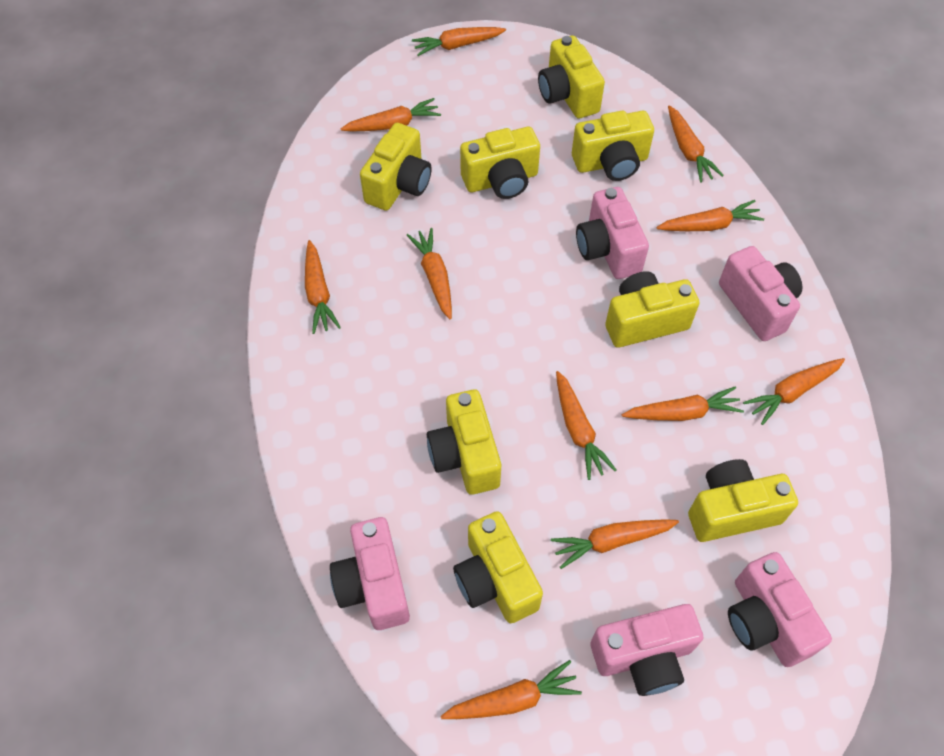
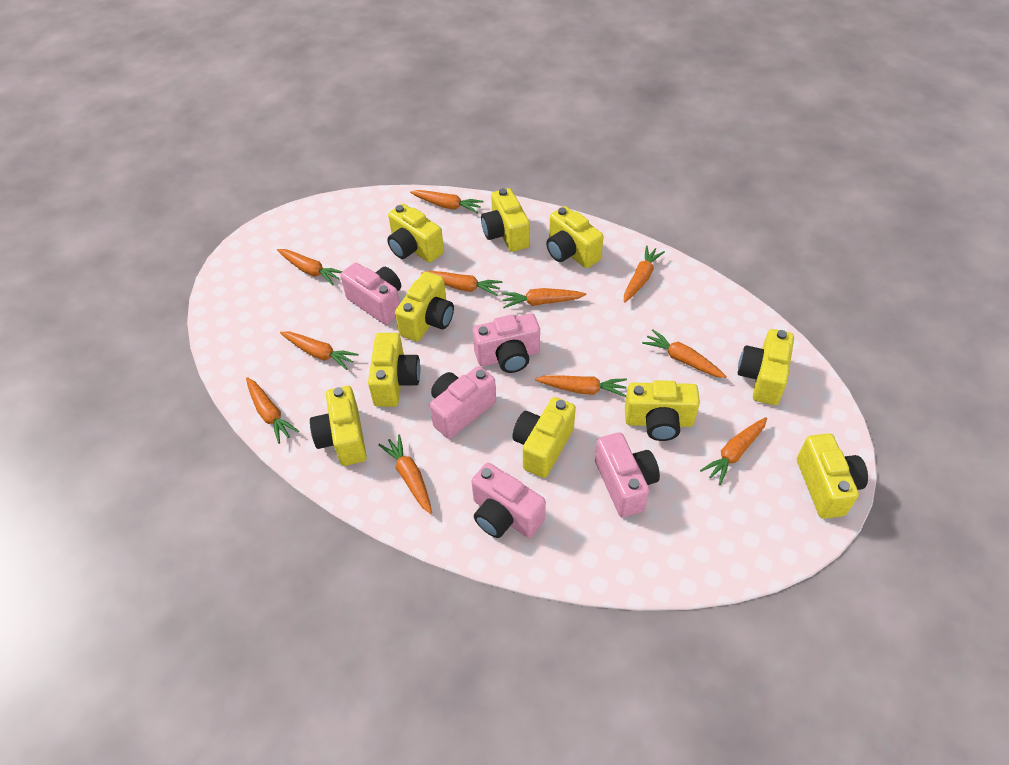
yellow camera: [360,123,432,211] [427,389,501,495] [453,511,543,623] [460,127,540,199] [538,35,605,119] [572,111,654,181] [605,271,699,348] [688,459,798,542] = 8 -> [310,386,367,466] [368,333,420,407] [387,204,444,263] [395,272,454,342] [481,188,530,252] [512,397,576,478] [546,206,604,268] [625,380,700,441] [738,329,794,405] [797,433,868,519] = 10

